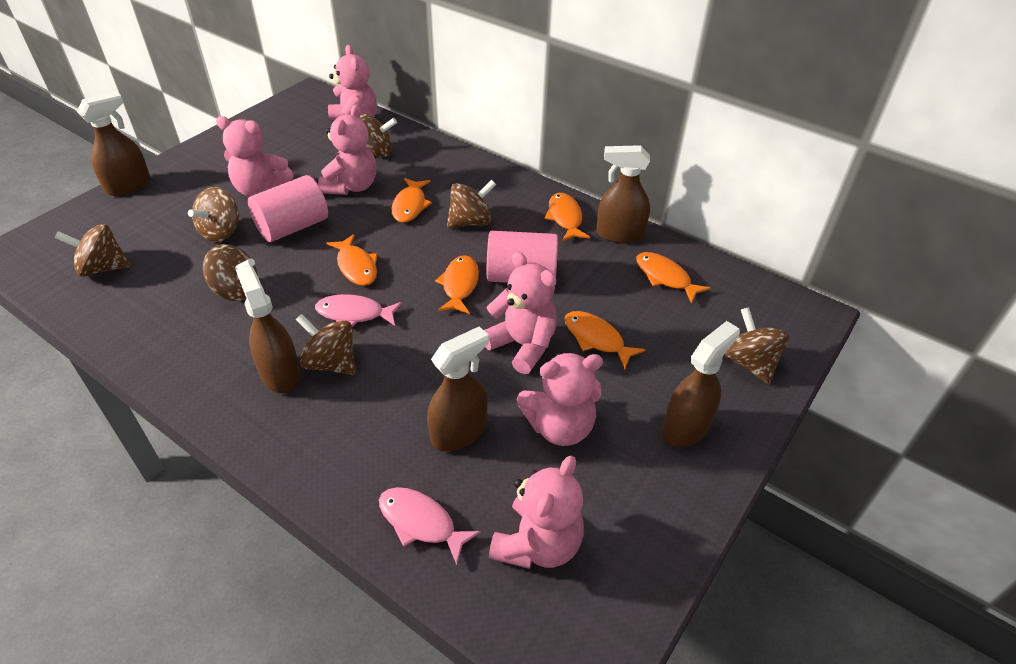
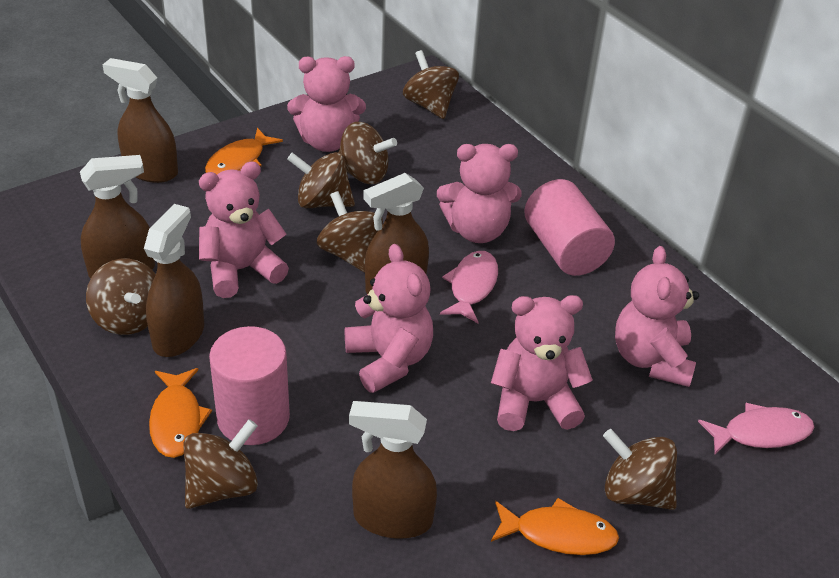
orange fish: [326,234,378,286] [392,178,432,223] [435,255,479,314] [545,193,590,241] [564,311,645,369] [636,252,711,303] = 6 -> [149,368,212,458] [205,128,283,175] [491,498,619,555] = 3

